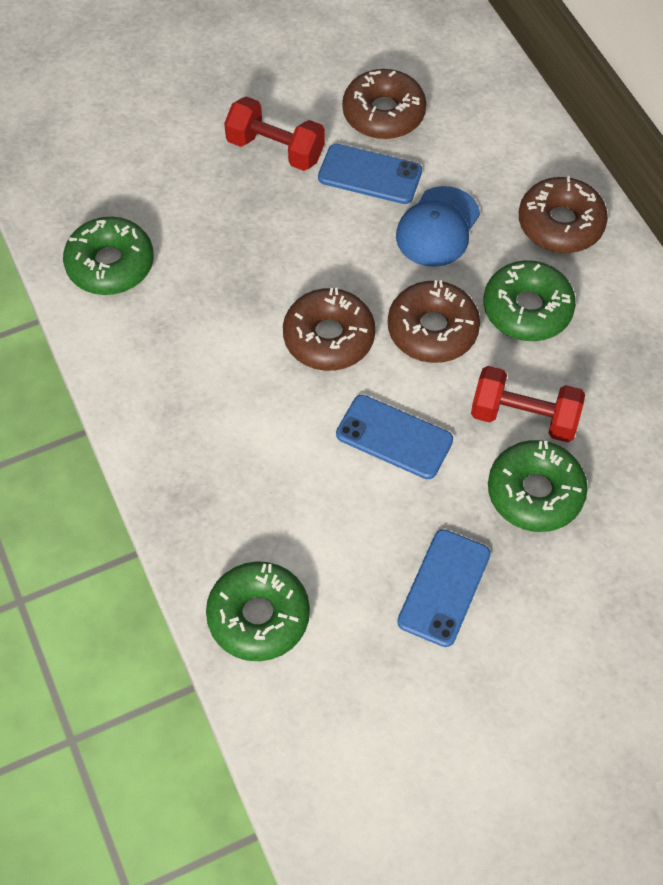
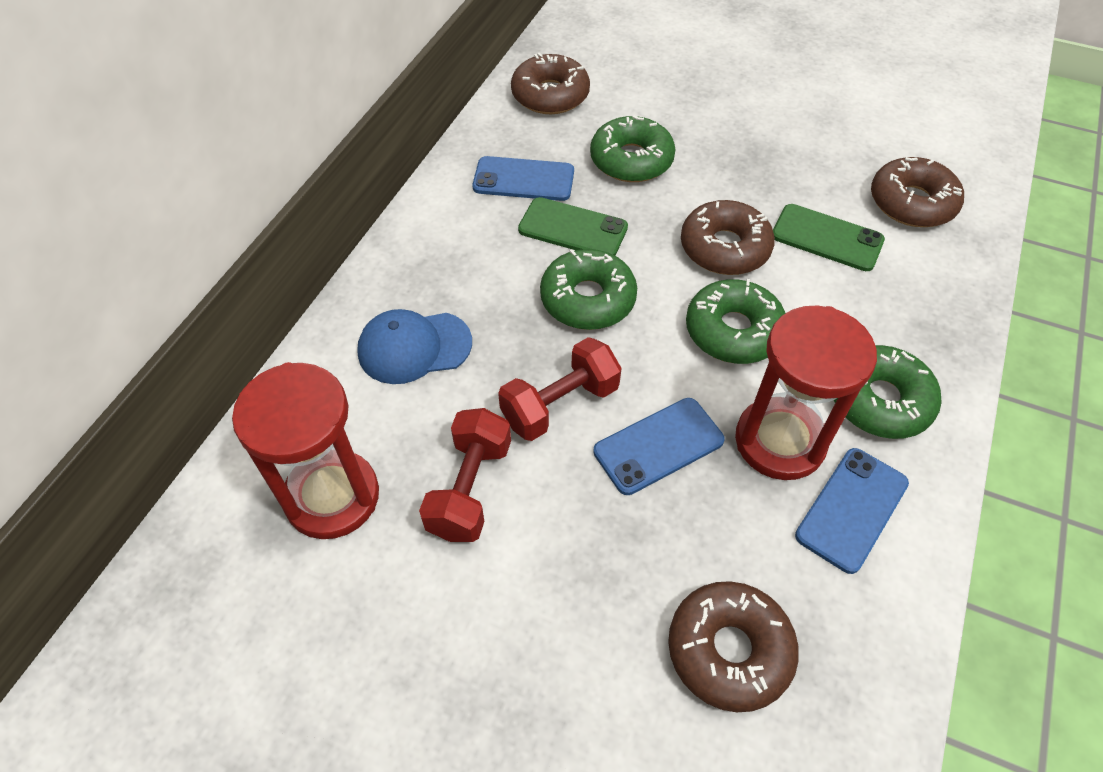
green phone: none = 0 -> [518,197,628,255] [773,204,885,271] = 2
red hourglass: none = 0 -> [232,362,379,539] [735,305,877,480] = 2

